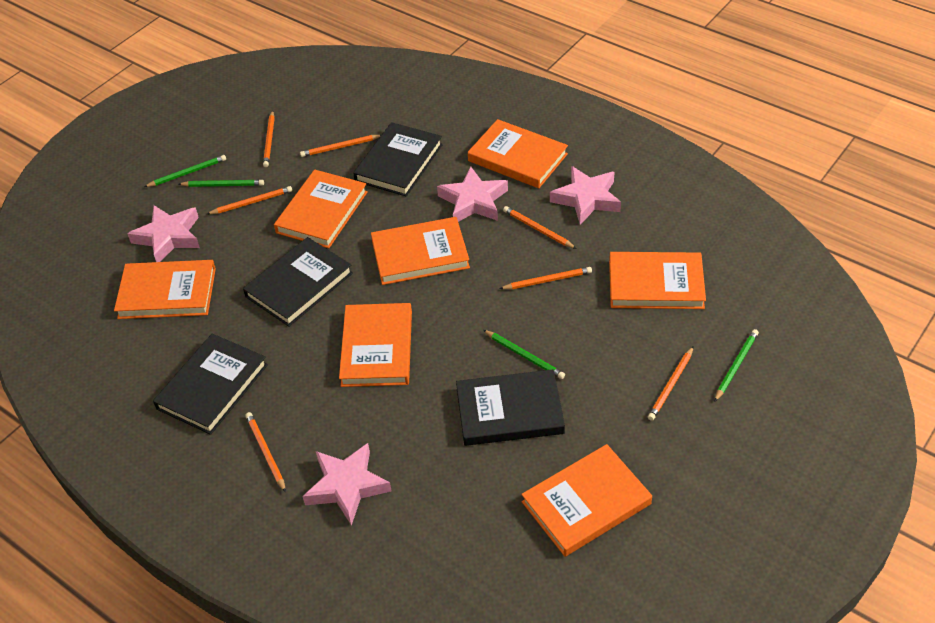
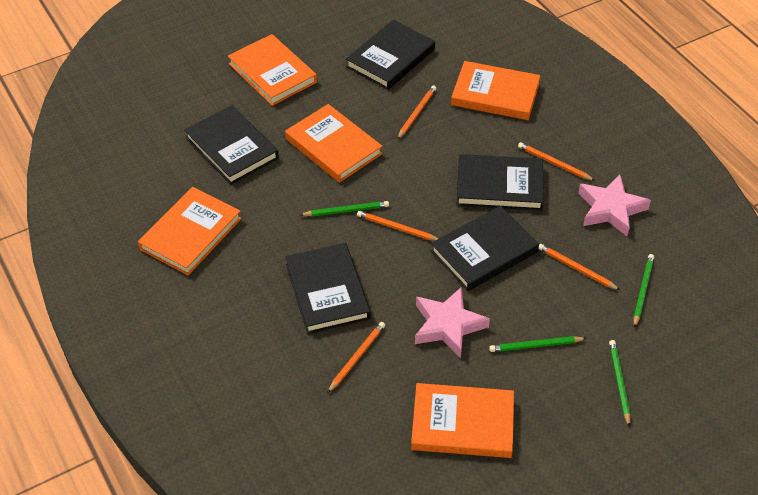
black book: [153,334,268,435] [243,237,353,327] [353,122,443,197] [456,369,565,446] = 4 -> [184,105,279,185] [285,243,370,334] [346,20,435,90] [431,206,539,291] [457,154,543,211] = 5
orange book: [114,260,216,319] [274,170,368,248] [339,303,412,387] [371,217,470,285] [468,119,568,188] [521,444,652,557] [609,252,706,309] = 7 -> [138,187,242,275] [228,34,317,106] [285,104,382,183] [411,383,514,458] [451,61,540,120] = 5
orange pencil: [207,186,292,214] [245,412,286,493] [263,110,275,167] [300,135,381,157] [499,267,592,289] [503,206,577,249] [648,346,694,421] = 7 -> [327,322,385,393] [357,211,439,241] [397,85,437,140] [518,142,595,181] [538,244,620,290] = 5
pink star: [127,205,200,262] [302,443,392,526] [437,166,508,222] [550,166,621,225] = 4 -> [415,287,490,358] [578,175,651,236] = 2

